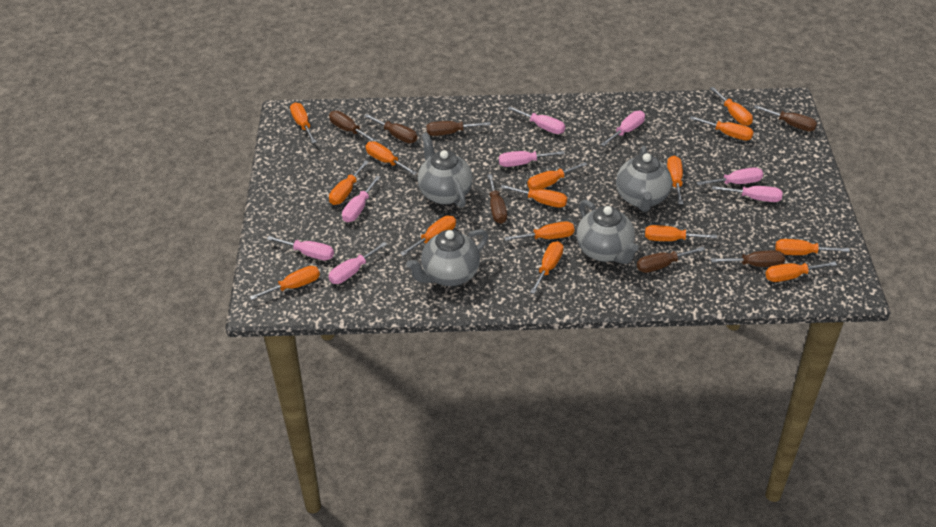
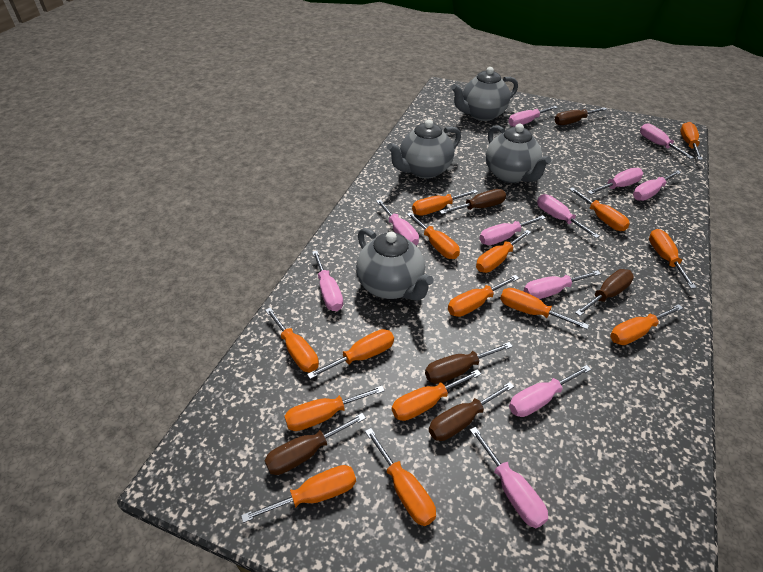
brown screwdriver: [329,111,377,142] [364,114,417,143] [426,121,491,136] [487,174,507,224] [637,246,705,273] [711,251,785,267] [754,105,817,131] = 7 -> [264,413,366,475] [425,342,513,384] [429,382,515,441] [439,189,506,214] [555,107,607,125] [575,269,634,316] = 6
pink screwdriver: [267,236,334,260] [328,242,387,284] [342,176,380,222] [499,151,565,167] [508,106,565,134] [601,111,645,146] [697,167,763,186] [712,186,783,202] = 8 -> [312,251,343,311] [376,200,419,245] [470,427,548,528] [479,215,546,245] [508,106,558,127] [509,365,591,417] [524,270,601,299] [537,194,600,238] [588,168,643,194] [633,170,681,201] [640,123,694,159] = 11

